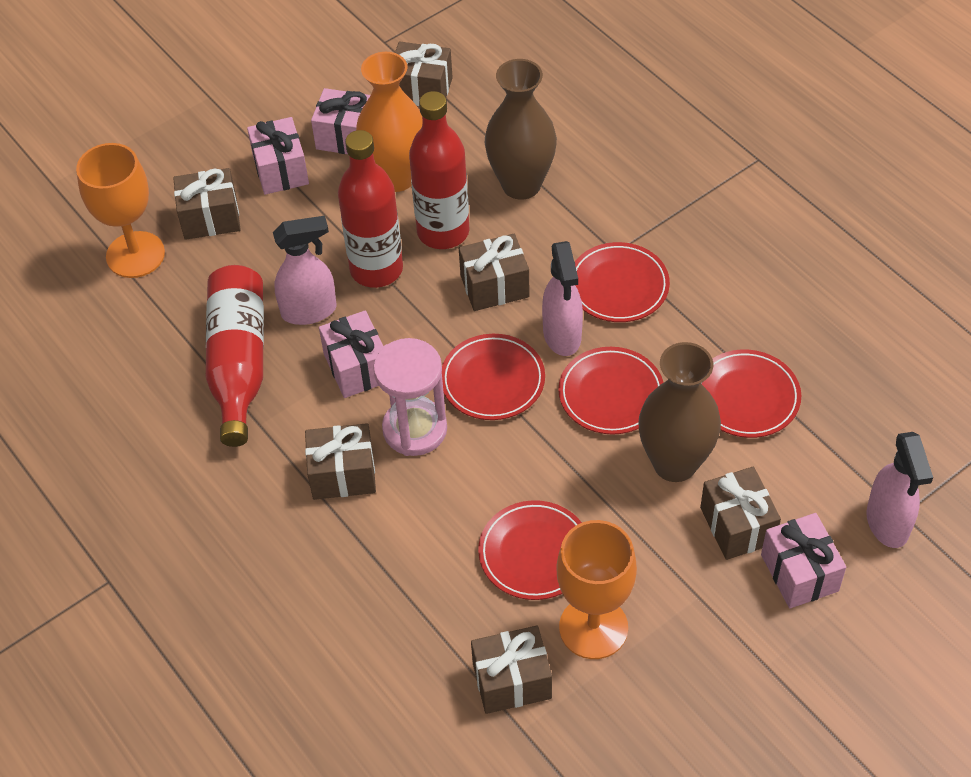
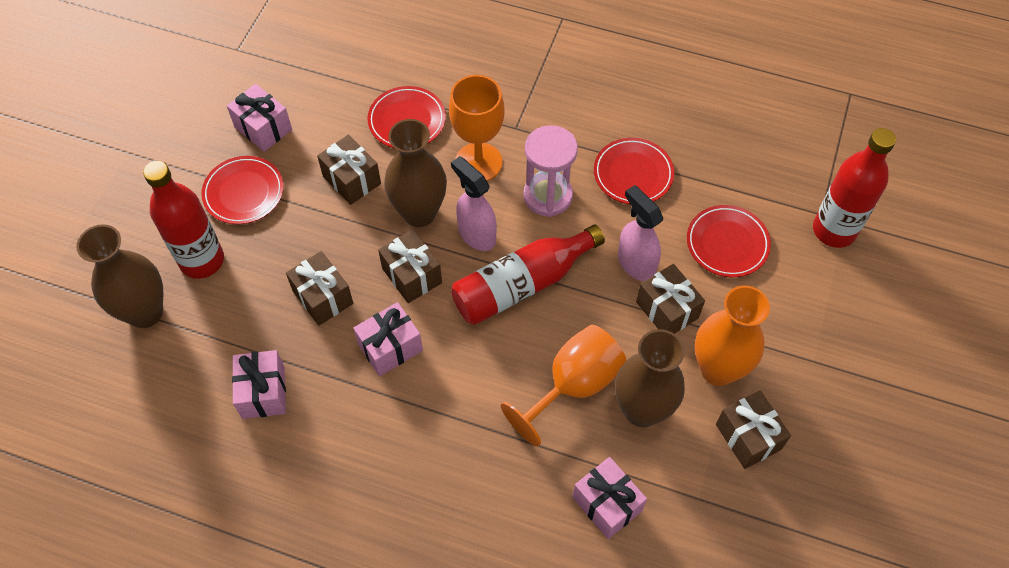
brown gift: [173,168,241,240] [305,423,376,500] [395,42,453,106] [459,234,530,311] [471,626,552,714] [700,467,781,560] = 6 -> [286,251,353,326] [317,135,381,205] [378,230,442,303] [636,264,705,334] [716,391,791,469] = 5
brown vase: [485,59,557,200] [639,342,721,482] = 2 -> [76,224,163,328] [384,119,447,227] [615,329,685,427] = 3
pink spray bottle: [273,216,337,325] [542,241,583,356] [866,432,933,548] = 3 -> [451,156,497,251] [618,185,663,281] = 2
red plate: [442,334,545,420] [478,500,582,600] [558,347,664,435] [575,242,670,322] [701,350,801,438] = 5 -> [201,156,284,224] [367,86,446,148] [594,138,674,204] [687,205,771,277] = 4

